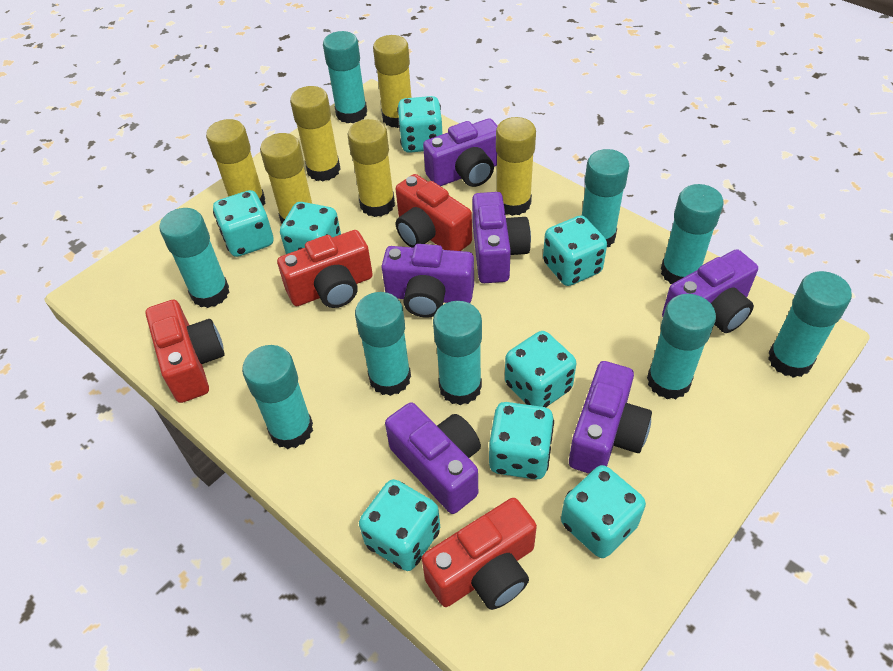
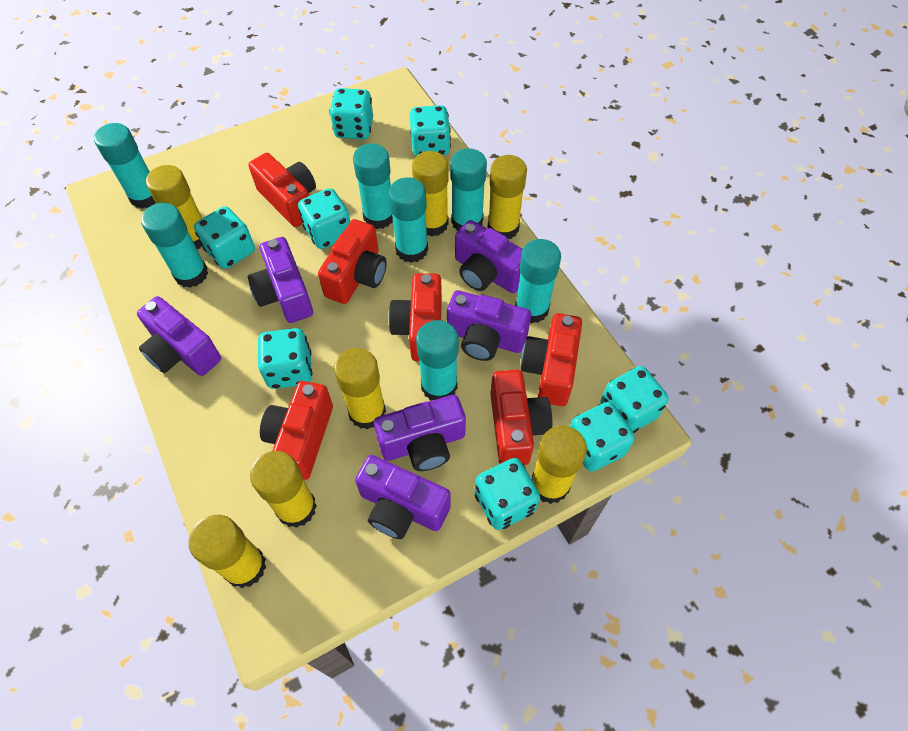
red camera: [145,300,225,403] [277,230,373,308] [396,174,472,251] [422,498,537,610] = 4 -> [248,153,316,227] [260,381,333,480] [318,219,387,304] [388,273,442,361] [490,370,552,465] [521,313,582,406] = 6
turquoise glue stick: [159,208,229,308] [242,345,313,449] [323,31,367,123] [355,292,411,396] [433,301,482,405] [582,149,629,247] [647,294,716,399] [661,184,724,284] [768,271,852,378] = 9 -> [94,123,156,209] [141,203,208,288] [353,143,393,229] [388,177,428,263] [416,320,459,400] [451,148,487,231] [515,239,561,323] = 7
yellow glue stick: [206,119,266,205] [260,133,313,224] [290,86,341,182] [347,119,395,217] [373,35,412,128] [496,117,536,216] = 6 -> [146,165,202,249] [189,515,266,588] [250,451,317,528] [334,348,386,430] [412,151,449,236] [487,155,527,239] [532,426,587,504] = 7

